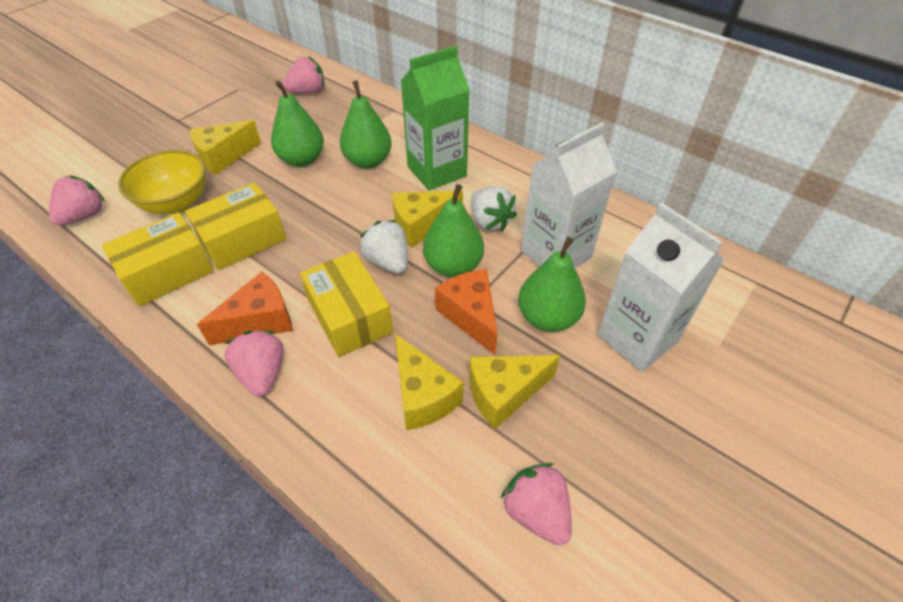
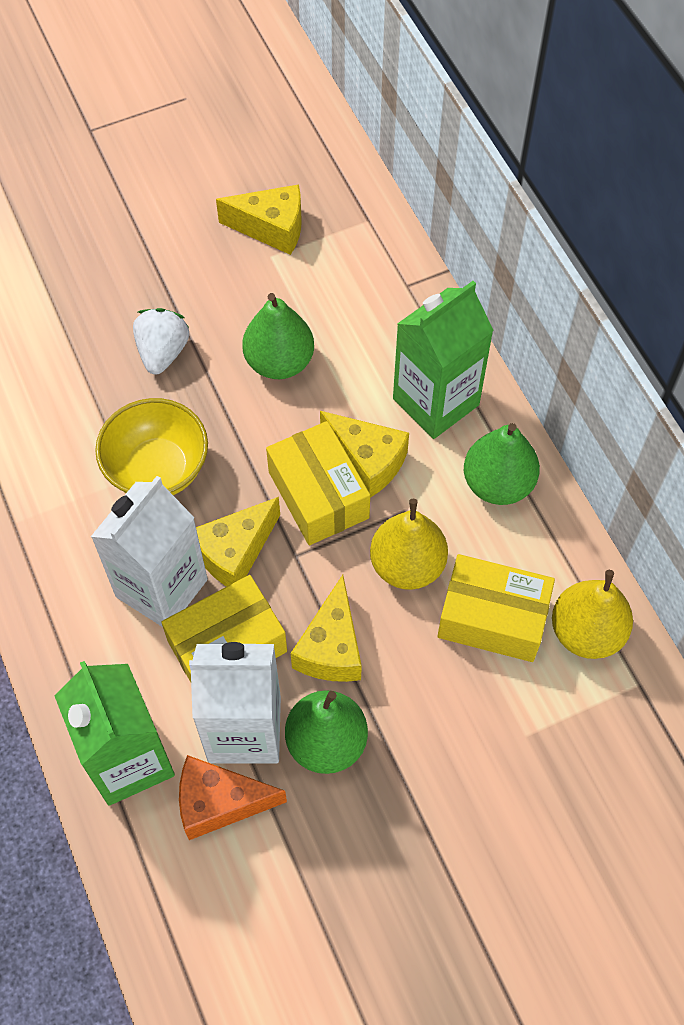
green carton: [401,46,470,190] = 1 -> [54,661,175,806] [393,281,494,439] = 2
green pear: [271,81,324,167] [340,80,392,169] [423,184,484,277] [518,237,586,332] = 4 -> [242,293,314,379] [285,690,368,774] [464,423,540,505] = 3
orange cheese: [197,272,293,345] [435,269,498,355] = 2 -> [179,755,287,840] = 1
pink strawberry: [49,176,105,226] [224,330,284,396] [283,56,324,93] [501,463,572,546] = 4 -> none = 0
white strawberry: [360,220,408,274] [471,186,517,232] = 2 -> [133,308,189,375] = 1
yellow pear: none = 0 -> [370,499,448,590] [552,570,633,659] = 2

